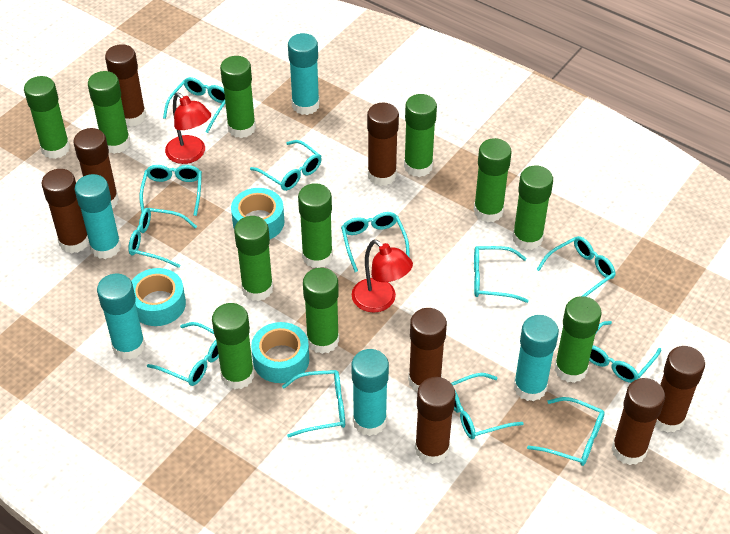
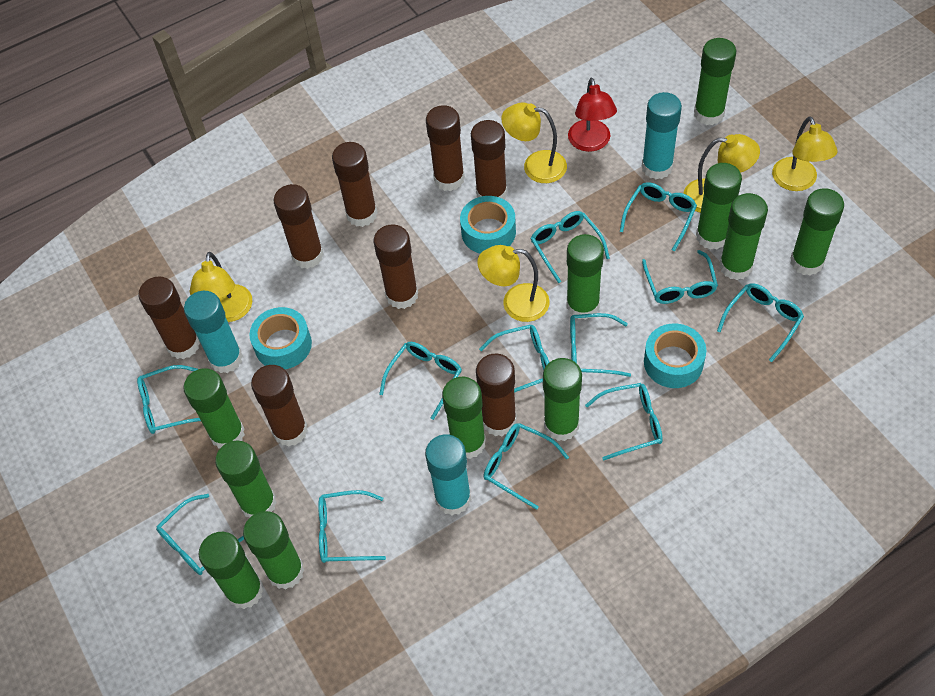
red lamp: [165,93,211,164] [352,240,413,313] = 2 -> [568,78,617,152] = 1
turquoise glue stick: [75,174,121,259] [97,274,145,360] [288,33,320,115] [352,349,389,436] [514,315,559,401] = 5 -> [184,291,243,373] [425,434,471,515] [642,92,682,179] = 3
yellow lamp: none = 0 -> [190,252,252,322] [477,245,550,322] [501,102,567,183] [683,134,760,213] [772,116,838,191] = 5

